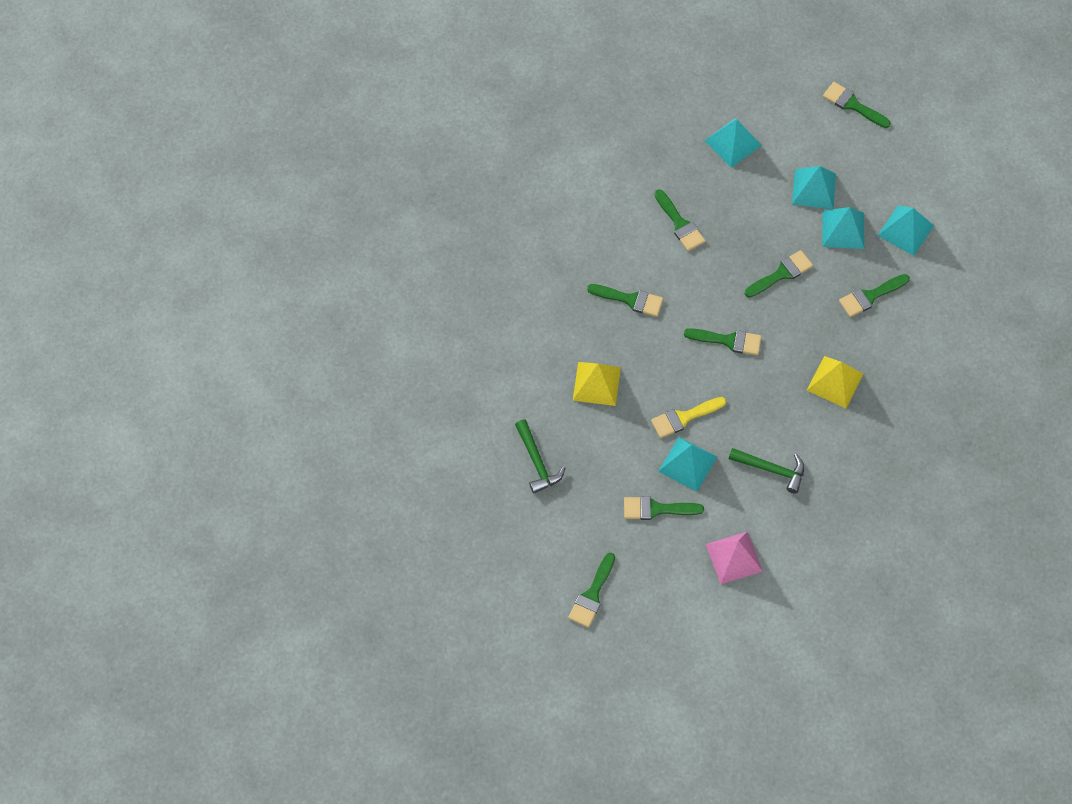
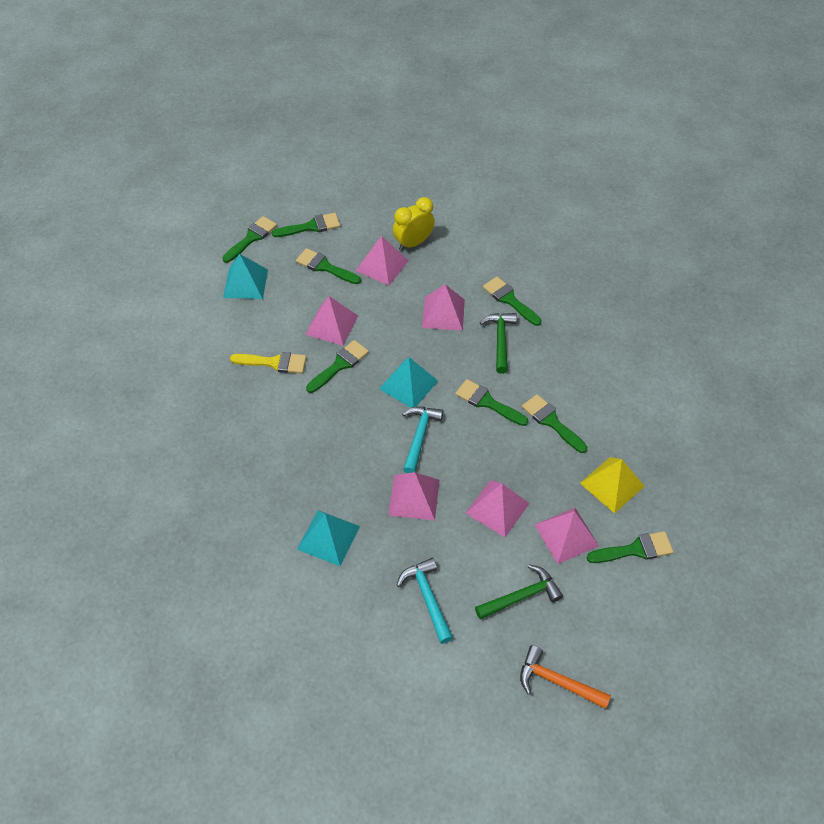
orange hammer: none = 0 -> [520,645,611,709] = 1
pink pyramid: [706,531,763,584] = 1 -> [305,296,358,345] [356,235,409,286] [388,472,440,520] [422,284,465,331] [466,480,530,537] [535,508,599,564] = 6
turquoise hammer: none = 0 -> [397,558,453,644] [402,407,444,473] = 2
turquoise pyramid: [658,437,717,492] [704,119,762,168] [792,166,836,209] [822,207,864,249] [877,205,934,256] = 5 -> [223,254,268,299] [297,510,360,566] [379,357,438,408] = 3
yellow clock: none = 0 -> [393,197,435,251] = 1
yellow pyramid: [573,362,621,406] [807,356,863,408] = 2 -> [580,457,644,514] = 1

